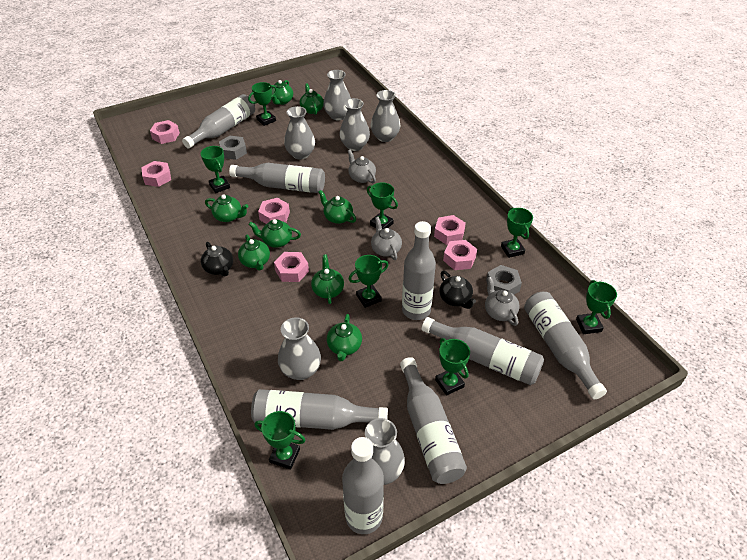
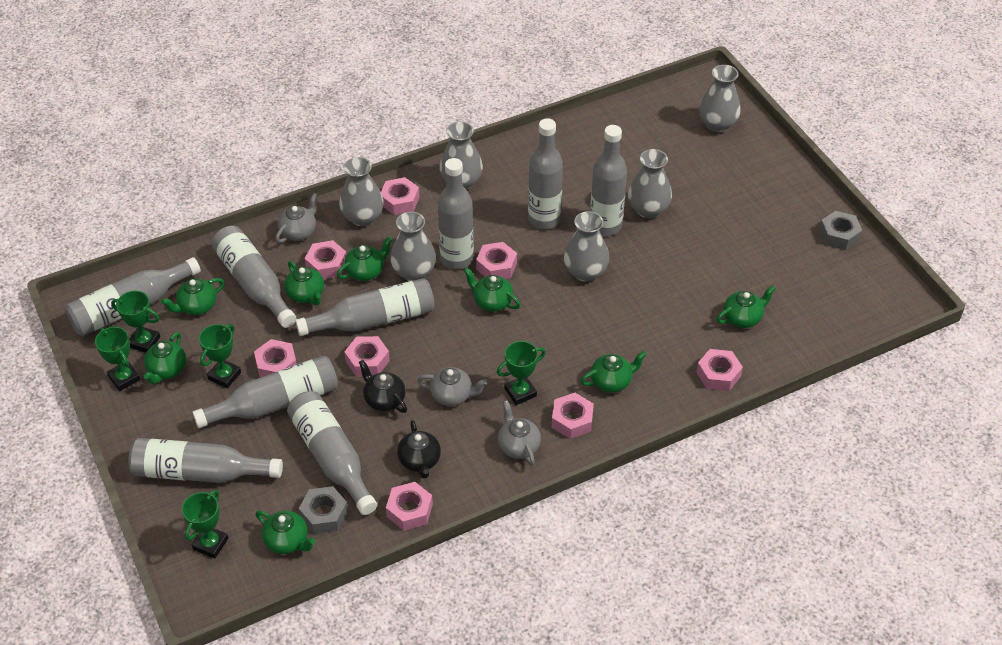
green trophy: [201,146,230,193] [248,82,277,126] [255,411,306,470] [348,255,388,308] [367,182,398,229] [435,338,470,396] [501,207,533,258] [576,280,617,334] = 8 -> [95,327,141,391] [111,291,160,353] [182,490,228,559] [199,324,241,388] [497,341,546,405] = 5
grey bottle: [182,94,255,149] [229,163,325,193] [251,389,388,430] [342,437,384,534] [400,357,467,484] [402,221,436,320] [422,317,544,385] [524,292,607,399] = 8 -> [65,257,201,336] [128,438,283,483] [193,356,338,428] [212,226,296,328] [287,391,377,515] [295,278,435,336] [438,158,474,269] [528,118,563,229] [590,125,627,236] = 9
pink nut: [141,161,171,187] [150,120,180,144] [258,198,290,224] [274,252,309,282] [434,215,466,245] [443,240,477,270] = 6 -> [254,339,297,378] [305,240,347,279] [344,336,390,376] [381,177,419,215] [386,482,433,531] [476,242,517,279] [552,393,594,439] [696,349,743,391] = 8

